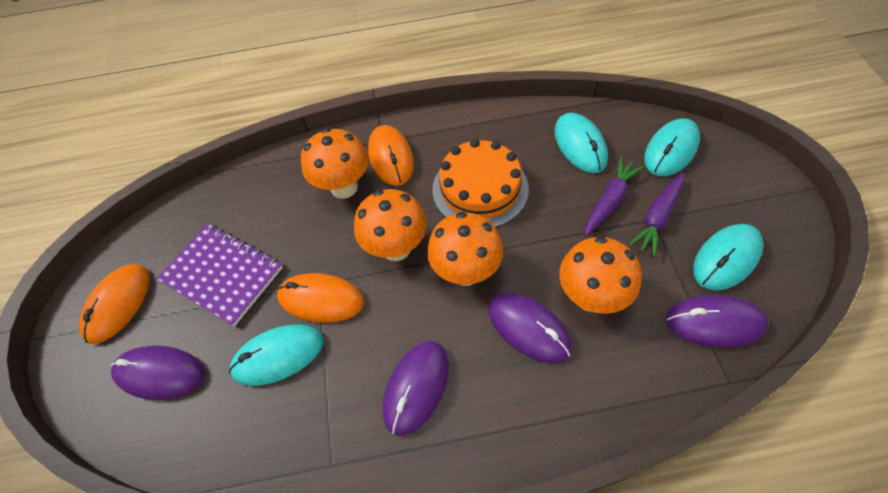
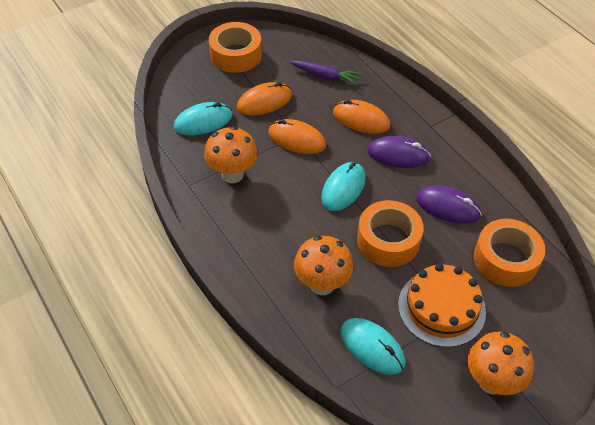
orange mushroom: [301,128,369,199] [354,189,427,261] [427,212,503,286] [559,236,642,314] = 4 -> [204,126,258,183] [294,236,353,295] [468,332,534,395] = 3
orange tape: none = 0 -> [209,22,262,73] [357,200,423,267] [474,219,545,287] = 3
purple carrot: [585,157,644,236] [629,173,684,257] = 2 -> [290,61,361,85] = 1
purple mouse: [111,346,204,400] [383,341,449,436] [488,293,572,363] [666,295,768,348] = 4 -> [367,136,431,168] [416,186,482,224] = 2
purple notebook: [157,224,283,327] = 1 -> none = 0
turquoise mouse: [229,324,323,386] [554,113,608,173] [644,118,700,176] [693,224,763,291] = 4 -> [174,102,232,135] [321,162,365,211] [341,318,405,375] = 3

